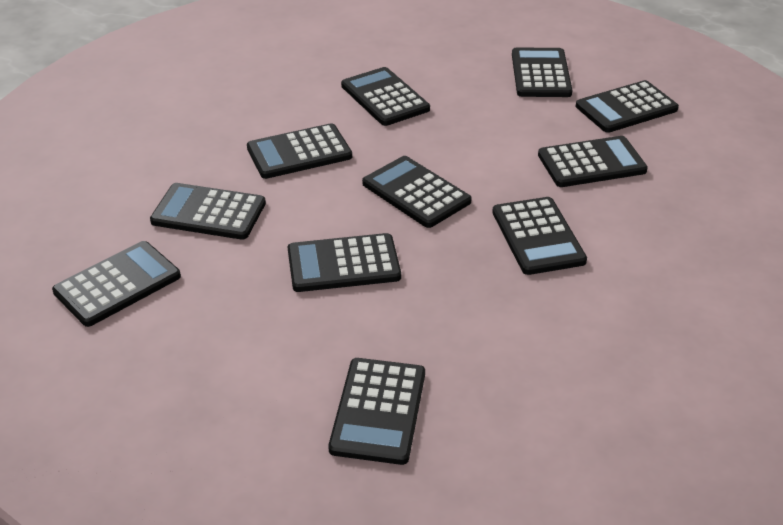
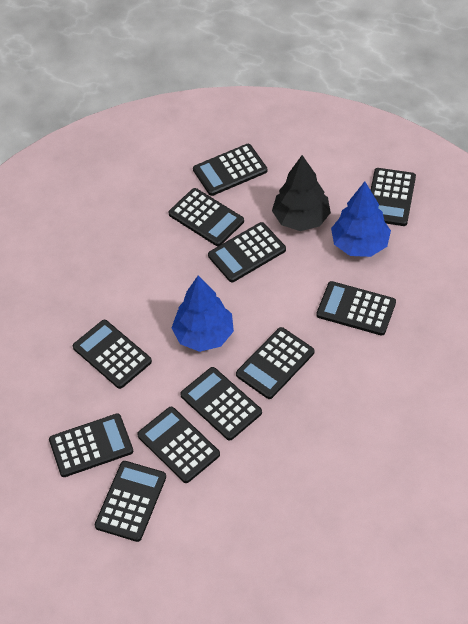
black tree: none = 0 -> [272,155,331,231] = 1
blue tree: none = 0 -> [172,276,234,352] [331,181,391,257] = 2

